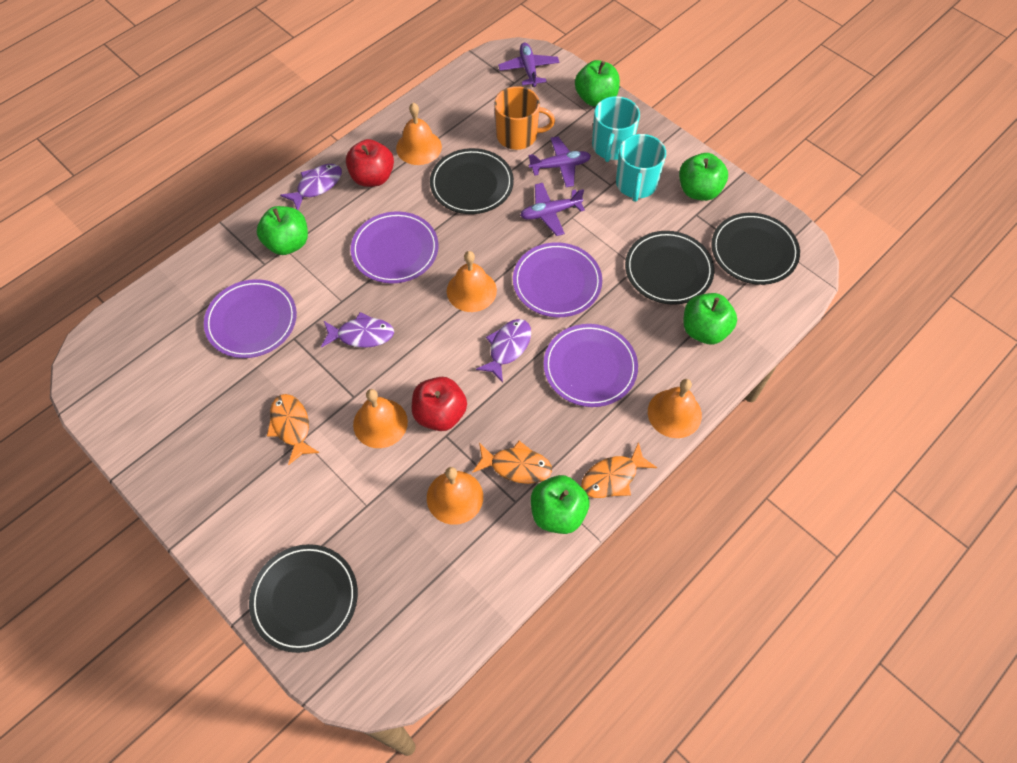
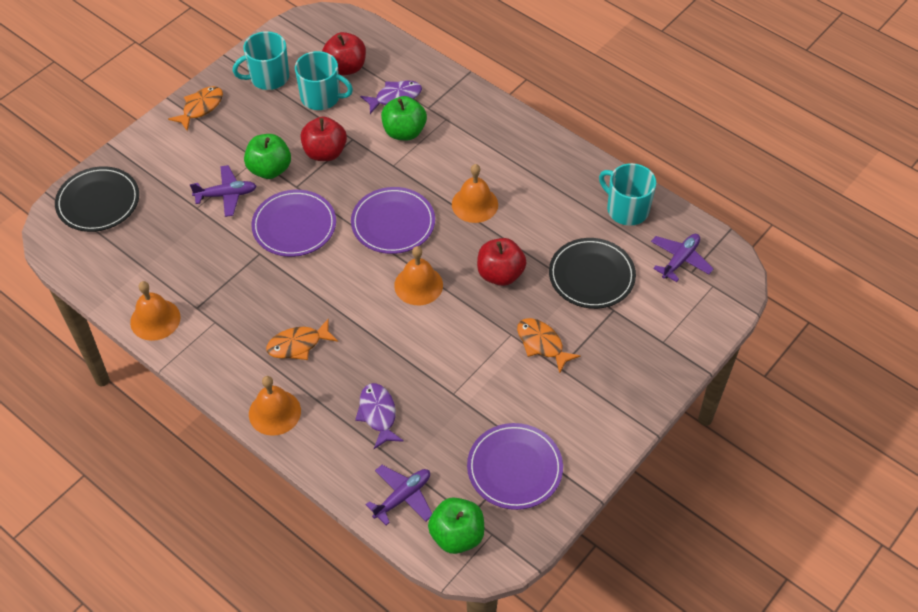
black plate: [249,544,358,653] [430,148,514,214] [625,231,714,305] [711,213,800,285] = 4 -> [55,166,139,232] [549,238,636,309] = 2
green apple: [257,206,308,255] [531,475,590,534] [575,60,620,106] [679,153,728,201] [683,293,737,344] = 5 -> [244,134,291,179] [381,96,427,140] [428,497,484,554] = 3
orange bell: [353,389,408,448] [396,103,442,165] [427,467,483,525] [447,251,497,312] [648,379,702,438] = 5 -> [130,281,180,341] [249,376,301,436] [394,246,443,305] [452,164,498,223] = 4
orange mug: [494,86,555,150] = 1 -> none = 0
purple fish: [280,164,342,210] [321,312,394,348] [476,319,531,383] = 3 -> [355,383,404,449] [360,80,422,114] = 2
purple plate: [204,279,297,358] [351,211,438,284] [513,242,602,317] [544,324,638,407] = 4 -> [251,190,336,257] [351,187,435,254] [467,423,563,510] = 3
red apple: [346,139,394,187] [412,377,467,431] = 2 -> [301,116,347,161] [322,32,366,76] [477,238,526,286] = 3
turquoise mug: [592,96,640,162] [616,134,666,202] = 2 -> [233,31,289,90] [295,51,353,110] [599,163,656,226] = 3

